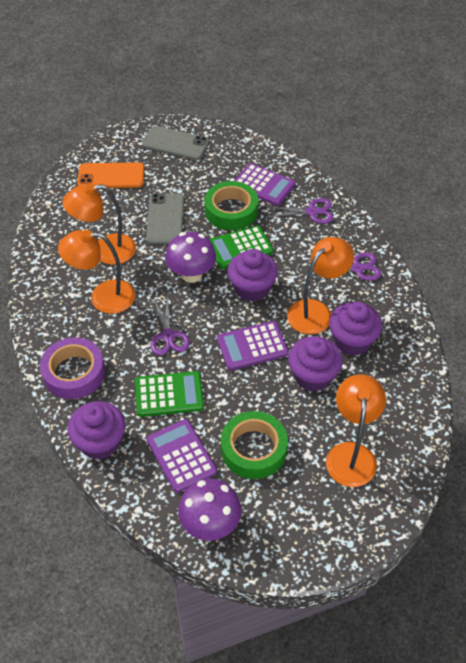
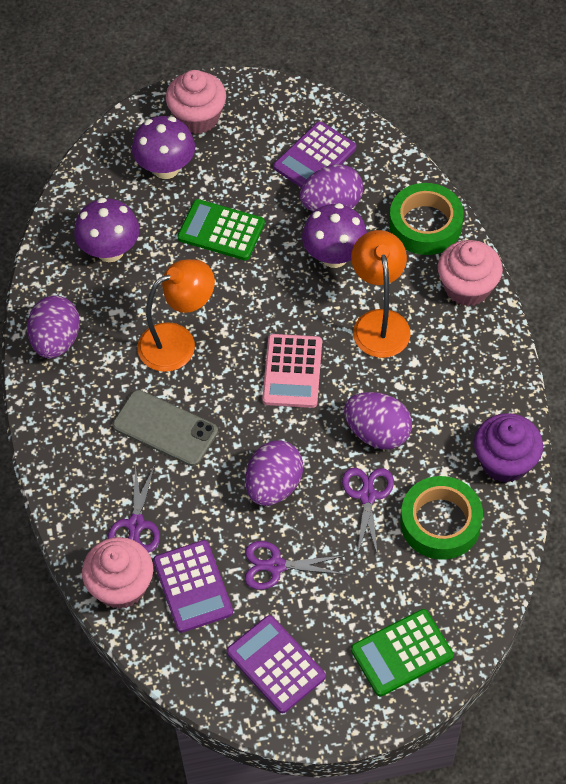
grey phone: [142,126,210,160] [146,193,184,244] = 2 -> [113,390,218,466] = 1
orange lamp: [58,230,135,314] [62,183,136,265] [287,237,354,334] [326,374,386,487] = 4 -> [137,259,215,372] [351,230,411,358] = 2
orange phone: [77,162,144,188] = 1 -> none = 0
pink calculator: none = 0 -> [262,334,322,408] = 1
pink cupcake: none = 0 -> [82,537,153,609] [166,70,226,134] [438,240,503,306] = 3
purple cupcake: [67,401,125,460] [227,249,278,302] [288,336,343,391] [329,302,382,356] = 4 -> [474,413,543,483] = 1
purple egg: none = 0 -> [27,296,80,358] [245,440,303,506] [300,164,363,212] [344,392,412,449] = 4
purple mushroom: [165,232,216,283] [178,479,241,541] = 2 -> [74,198,140,262] [132,116,195,179] [302,203,367,268] = 3
purple tape: [40,337,105,399] = 1 -> none = 0

